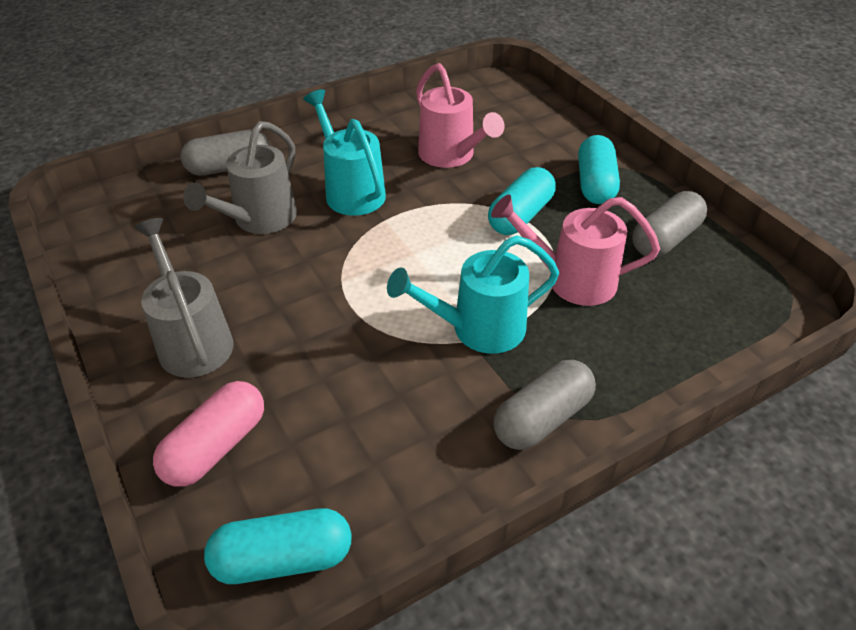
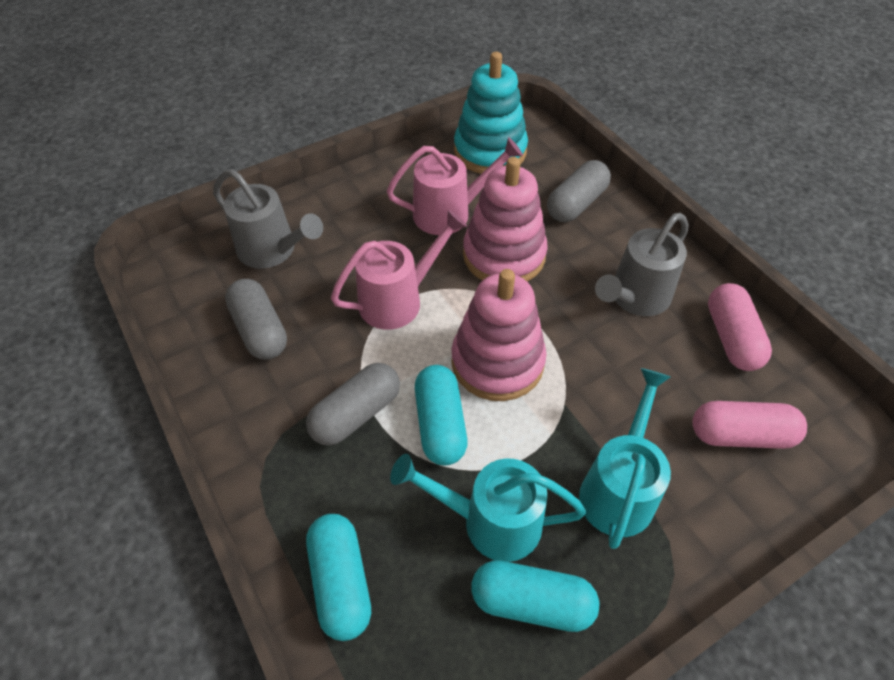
pink capsule: [153,381,264,487] = 1 -> [692,401,807,449] [708,283,772,371] = 2
pink stacking toy: none = 0 -> [451,269,546,401] [463,157,548,282] = 2
turquoise stacking toy: none = 0 -> [454,52,528,174] = 1

